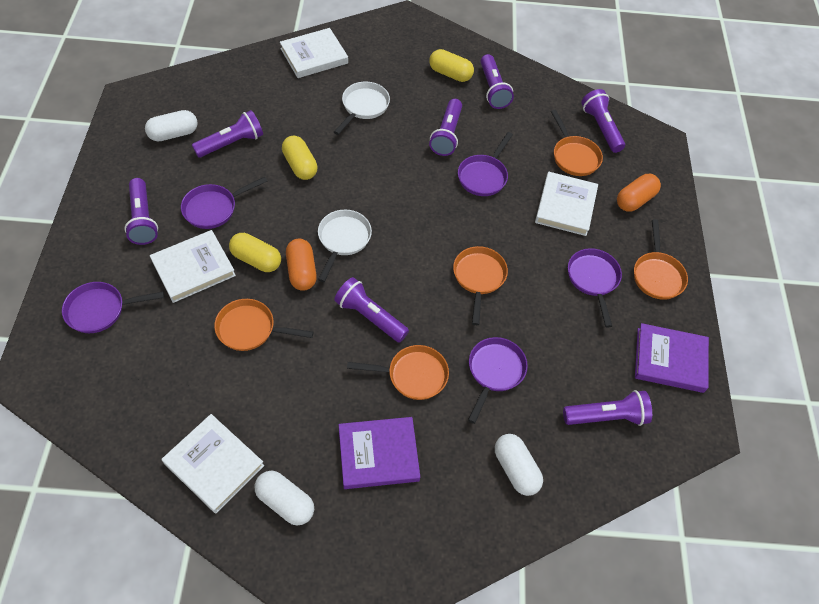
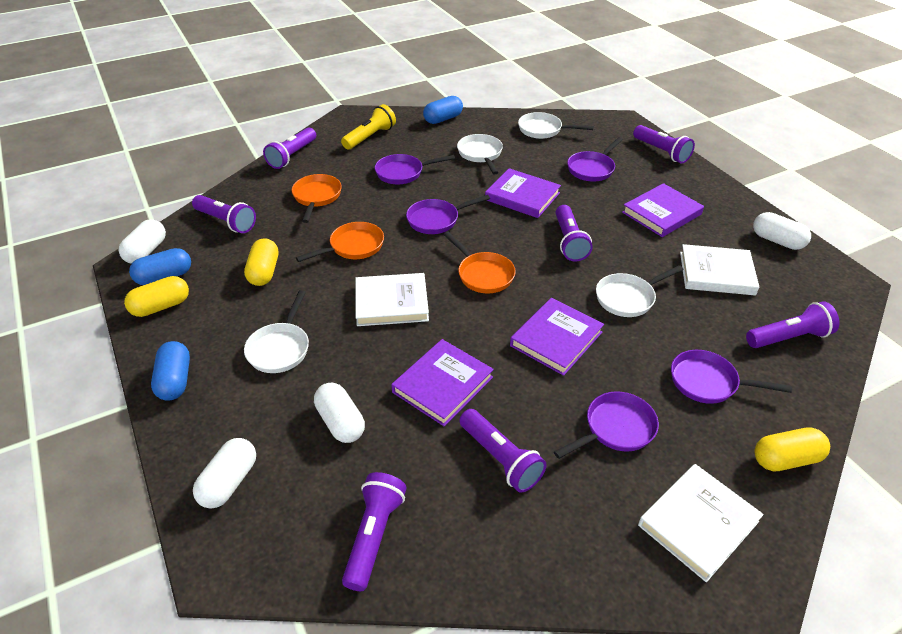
blue capsule: none = 0 -> [129,248,191,285] [151,341,190,401] [423,96,463,124] = 3
orange capsule: [286,239,317,291] [617,174,661,212] = 2 -> none = 0
orange pan: [214,299,313,351] [347,345,449,400] [453,246,508,325] [551,110,603,176] [634,219,688,300] = 5 -> [292,174,342,223] [296,222,384,262] [444,232,516,293] = 3
purple book: [338,417,420,489] [635,323,709,393] = 2 -> [391,339,494,426] [485,168,561,218] [510,298,604,376] [622,183,704,237] = 4
white book: [150,230,236,303] [162,414,264,513] [280,28,348,78] [535,172,598,236] = 4 -> [355,273,429,326] [638,464,763,582] [680,244,759,295] = 3
white capsule: [145,110,198,141] [254,471,314,526] [495,434,543,496] = 3 -> [118,219,166,264] [193,438,256,509] [314,382,365,443] [753,212,811,250] = 4
white pan: [318,210,372,282] [334,82,390,135] = 2 -> [244,290,309,373] [457,134,503,175] [518,112,594,139] [596,265,684,317] = 4
yellow flashlight: none = 0 -> [341,104,396,150] = 1

